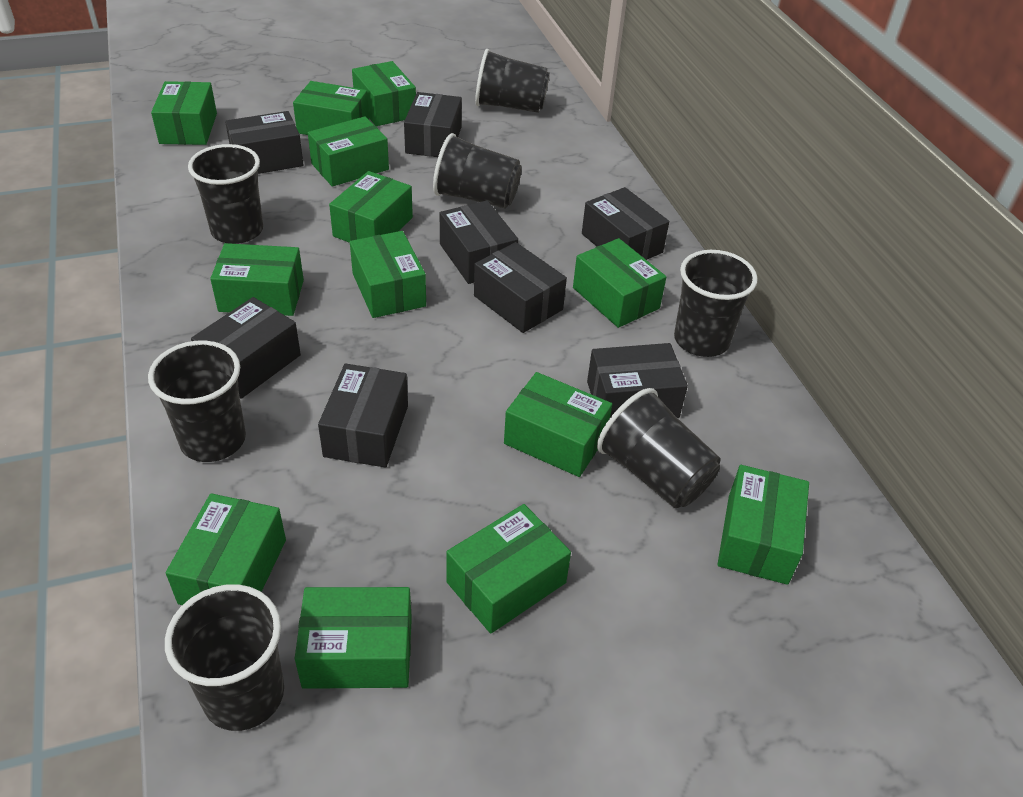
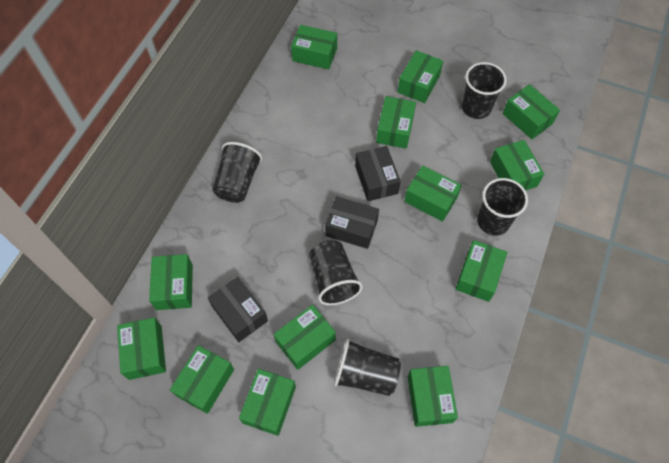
black box: [191,297,301,399] [225,111,304,174] [318,363,408,468] [404,92,462,157] [440,201,518,284] [474,242,567,333] [582,187,669,260] [587,343,688,418] = 8 -> [208,277,268,342] [325,196,379,249] [355,146,401,201] = 3
black cup: [148,340,246,462] [165,584,284,731] [188,144,263,244] [433,133,522,209] [475,49,550,113] [597,388,721,508] [674,250,758,357] = 7 -> [213,142,262,203] [309,240,363,305] [334,339,401,396] [462,62,507,119] [477,178,528,236] = 5

